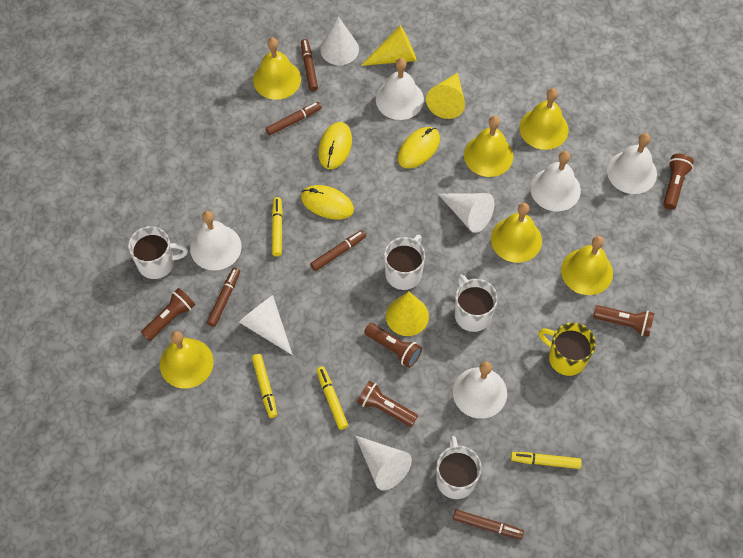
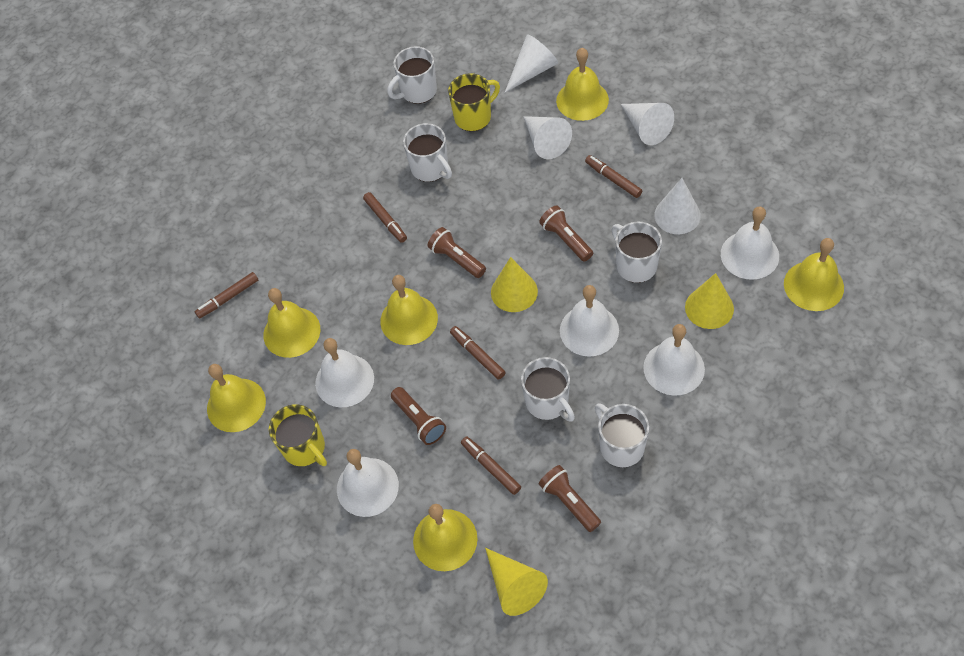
brown flashlight: [141,288,195,341] [357,381,418,427] [364,323,422,368] [593,305,655,337] [663,154,694,210] = 5 -> [391,387,446,445] [427,227,486,278] [539,206,593,262] [539,465,601,532] = 4
white mug: [128,226,188,279] [384,235,425,290] [436,436,482,499] [455,275,498,332] = 4 -> [387,46,437,104] [403,123,452,182] [521,357,575,422] [595,403,649,467] [612,222,662,283] = 5
yellow marker: [252,354,277,418] [272,197,283,256] [316,366,348,430] [511,452,582,469] = 4 -> none = 0
yellow mouse: [301,185,354,219] [318,122,352,169] [398,127,440,169] = 3 -> none = 0
yellow mug: [539,322,596,376] = 1 -> [269,404,327,466] [448,73,500,131] = 2

